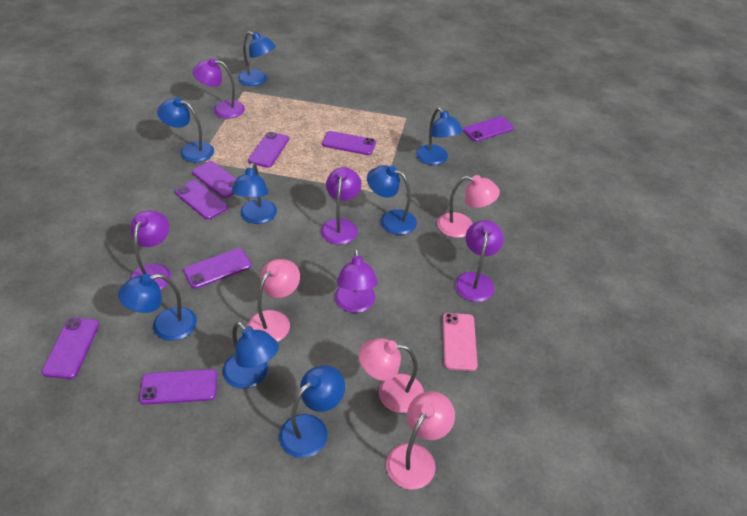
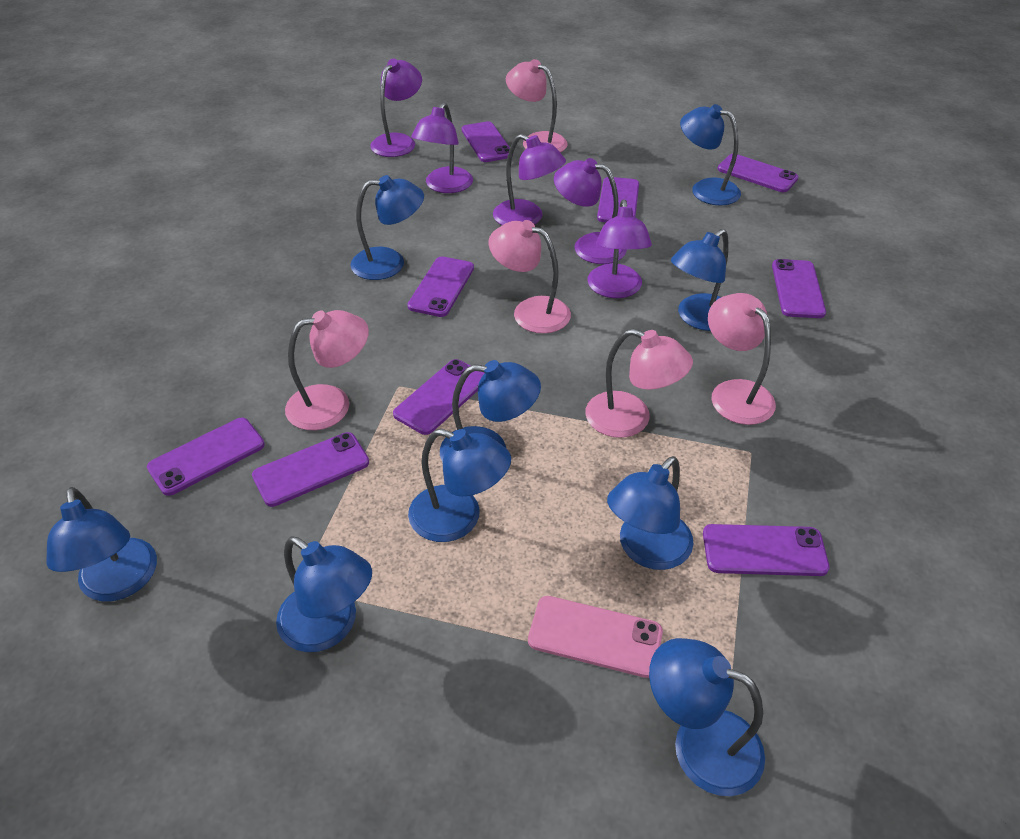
blue lamp: [118,274,197,341] [157,97,214,162] [223,322,279,389] [232,163,277,224] [238,31,276,86] [279,365,345,458] [367,165,417,235] [416,108,463,165] = 8 -> [46,487,157,601] [276,536,372,652] [350,175,424,280] [408,429,511,542] [440,360,541,462] [607,456,694,570] [649,638,765,796] [671,229,729,331] [680,104,741,205] = 9
pink lamp: [247,259,300,342] [359,338,424,413] [386,391,455,489] [437,175,500,238] = 4 -> [285,310,369,430] [489,220,571,334] [506,59,568,153] [585,329,693,438] [708,293,776,425] = 5
purple phone: [42,318,99,379] [139,369,217,405] [175,180,228,220] [183,248,252,289] [192,161,236,198] [248,132,289,168] [322,131,376,155] [463,116,514,142] = 8 -> [147,418,265,496] [252,432,369,507] [393,359,484,435] [407,256,474,317] [462,121,513,162] [597,177,639,222] [703,524,830,576] [717,154,799,192] [772,259,826,318] = 9

